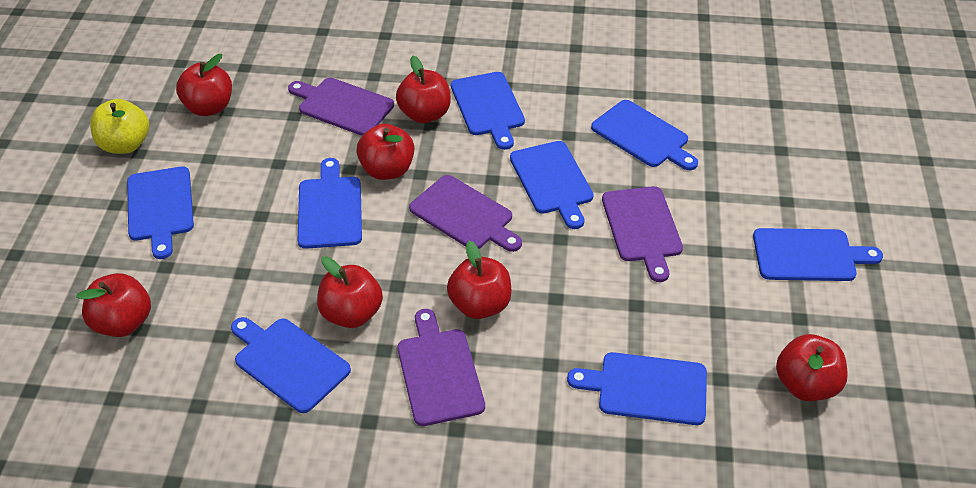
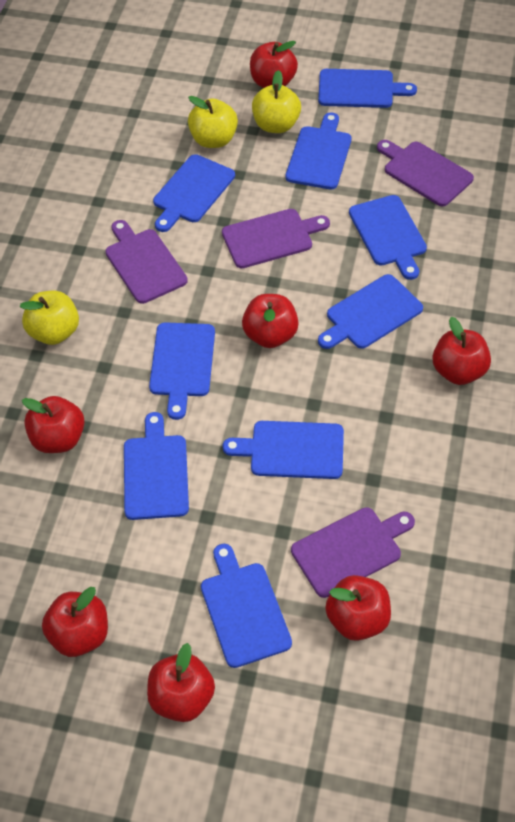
blue cutting board: [127,166,194,259] [231,317,351,413] [298,158,362,249] [451,72,525,150] [510,141,594,229] [567,352,707,425] [591,100,698,170] [753,228,883,281] = 8 -> [124,412,189,520] [149,322,215,420] [153,154,235,232] [201,544,292,668] [223,421,344,479] [285,112,351,189] [318,69,417,108] [318,274,423,349] [349,195,427,280] = 9
yellow apple: [90,99,149,154] = 1 -> [19,291,79,345] [188,96,238,148] [252,70,301,133] = 3

